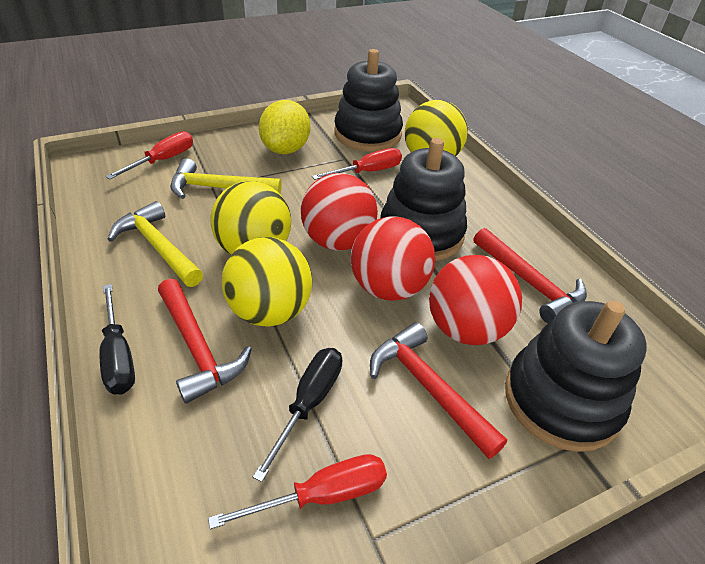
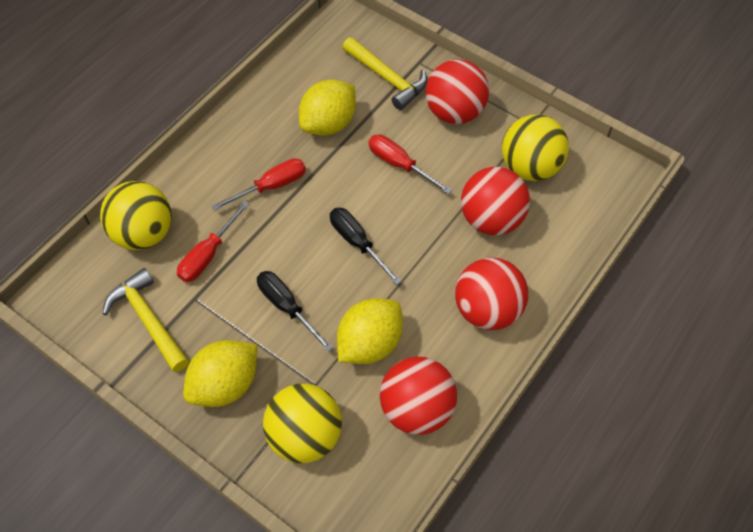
black stacking toy: [334,49,403,151] [380,138,467,261] [505,300,647,452] = 3 -> none = 0
red ball: [301,173,378,251] [351,216,435,301] [429,255,522,345] = 3 -> [380,357,457,435] [425,59,489,124] [455,258,528,330] [461,167,530,235] = 4
red hammer: [158,279,252,404] [370,322,507,459] [474,228,587,323] = 3 -> none = 0
yellow lemon: [259,100,310,154] = 1 -> [183,340,258,407] [299,79,356,135] [337,298,403,364] = 3

